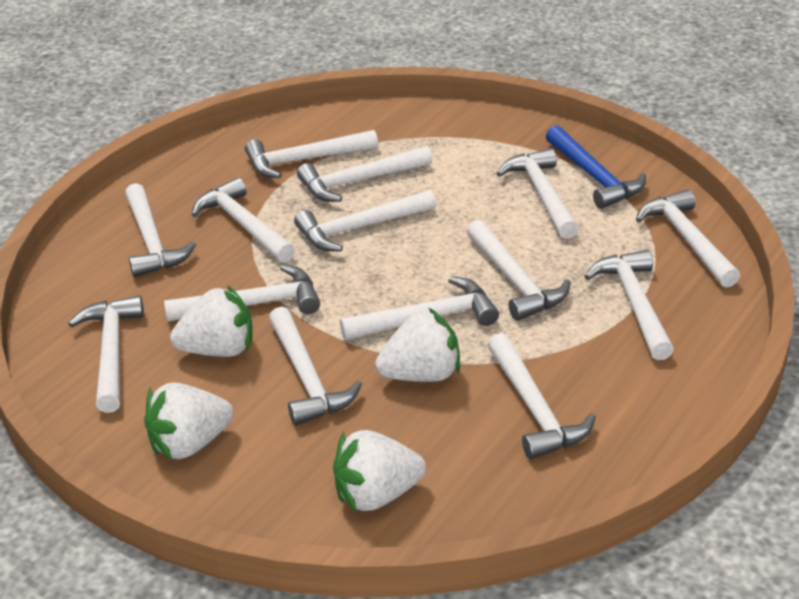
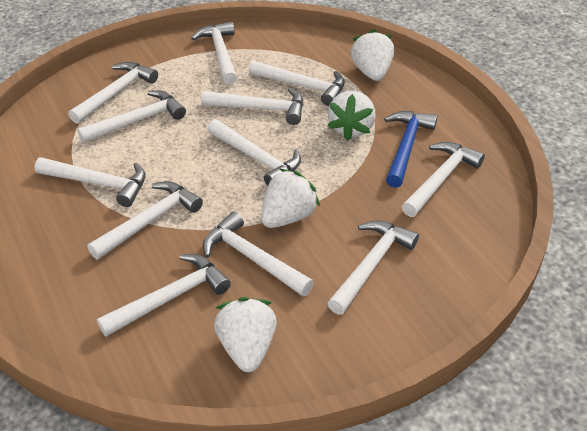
white hammer: [68,296,144,413] [125,183,196,277] [164,265,320,322] [192,177,295,263] [245,130,378,178] [269,307,362,426] [294,190,436,251] [297,146,433,202] [340,276,499,341] [467,220,571,321] [488,333,596,460] [496,148,579,239] [584,250,674,360] [636,190,740,287] = 14 -> [35,157,146,207] [68,62,158,124] [77,90,186,143] [87,181,203,259] [97,254,231,337] [191,21,237,85] [201,88,304,125] [203,211,314,296] [207,119,301,186] [249,60,345,106] [328,220,419,315] [402,142,485,217] = 12

